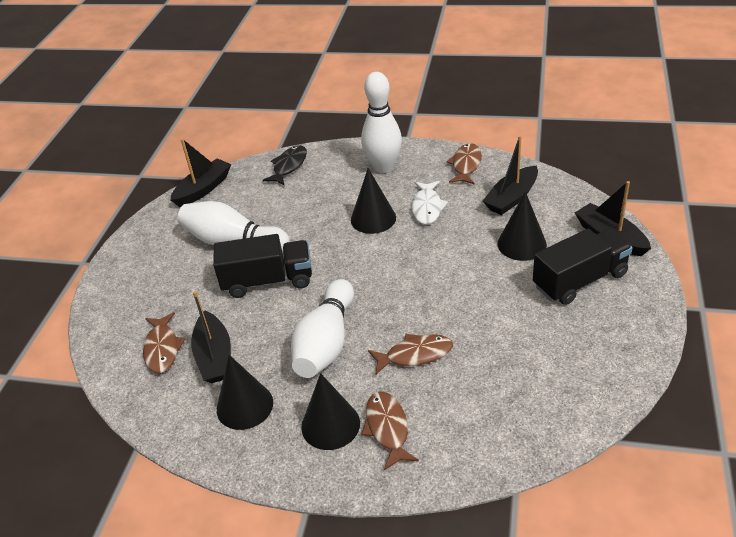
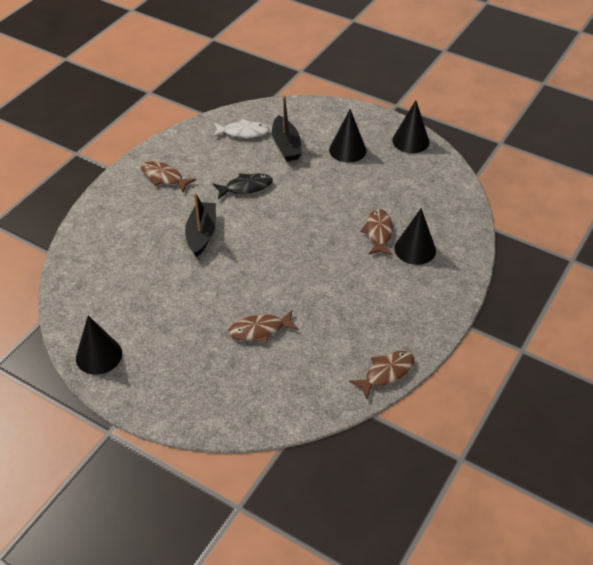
black boat: [170,139,231,207] [191,291,231,383] [483,136,538,215] [575,181,651,256] = 4 -> [185,193,216,257] [272,95,302,162] = 2
black truck: [213,234,312,298] [533,229,632,305] = 2 -> none = 0
white bowling pin: [178,201,290,252] [291,279,354,378] [361,72,402,173] = 3 -> none = 0

